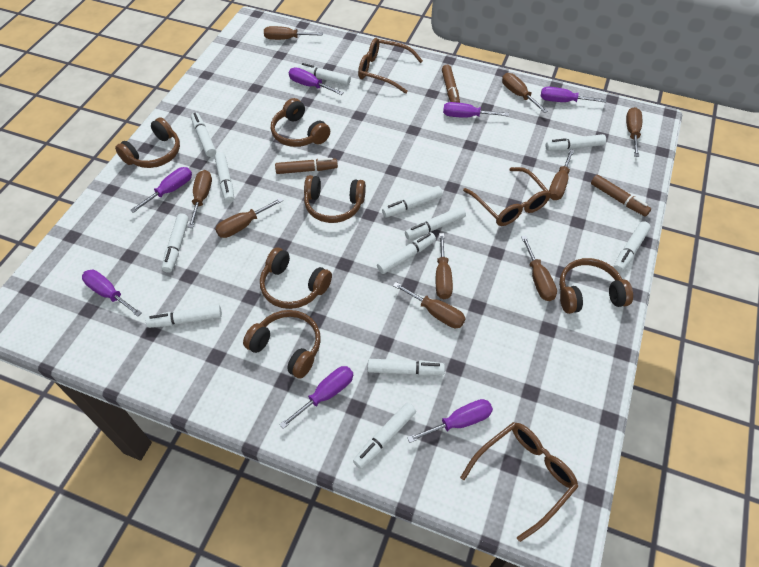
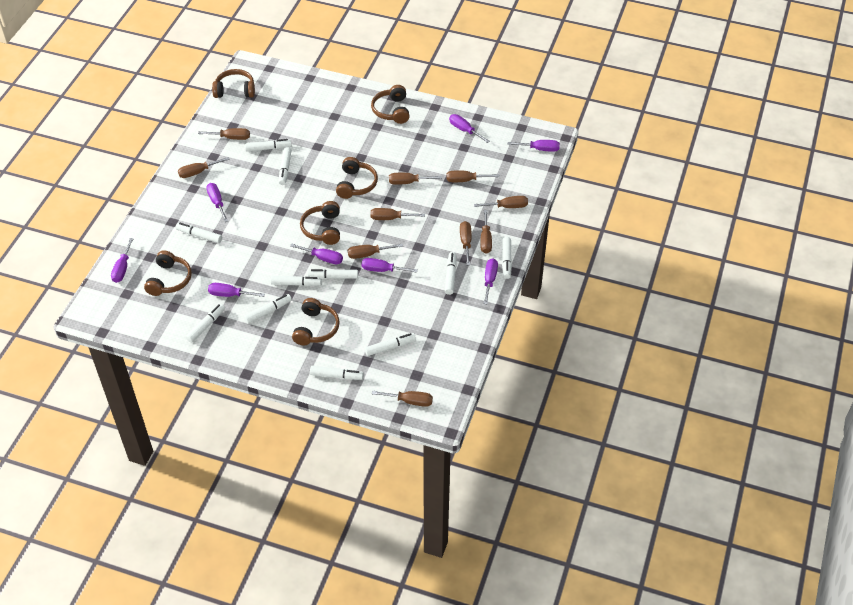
brown glasses: [358,38,423,94] [460,422,578,542] [463,167,551,226] = 3 -> none = 0
brown marker: [275,158,338,174] [442,65,460,103] [591,175,651,217] = 3 -> none = 0
brown screwdriver: [188,170,212,228] [215,198,283,238] [264,26,323,40] [393,282,466,328] [436,233,453,299] [502,73,548,113] [521,236,557,301] [549,149,574,200] [626,107,642,157] = 9 -> [178,157,230,178] [198,128,250,140] [348,244,403,259] [371,208,425,220] [372,391,433,407] [389,173,442,185] [446,170,500,182] [460,221,472,265] [474,196,528,208] [480,210,492,254] = 10
purple screwdriver: [82,269,142,317] [130,167,192,213] [279,366,353,429] [289,67,344,95] [407,399,493,443] [443,102,509,118] [541,87,606,103] = 7 -> [111,238,134,283] [206,183,228,222] [208,283,265,297] [290,243,343,264] [361,258,418,273] [449,114,490,143] [483,258,498,304] [508,140,560,152] = 8
white marker: [146,305,222,328] [162,214,189,273] [191,112,216,157] [215,152,234,203] [298,63,351,86] [353,403,416,469] [368,359,445,376] [377,232,436,274] [382,186,443,218] [405,206,466,240] [545,134,606,151] [613,221,651,273] = 12 -> [176,223,222,243] [186,303,225,343] [244,294,292,324] [245,139,292,152] [271,276,322,286] [279,147,292,185] [308,269,358,279] [310,366,364,380] [365,333,416,356] [445,252,457,295] [502,237,512,279] = 11

